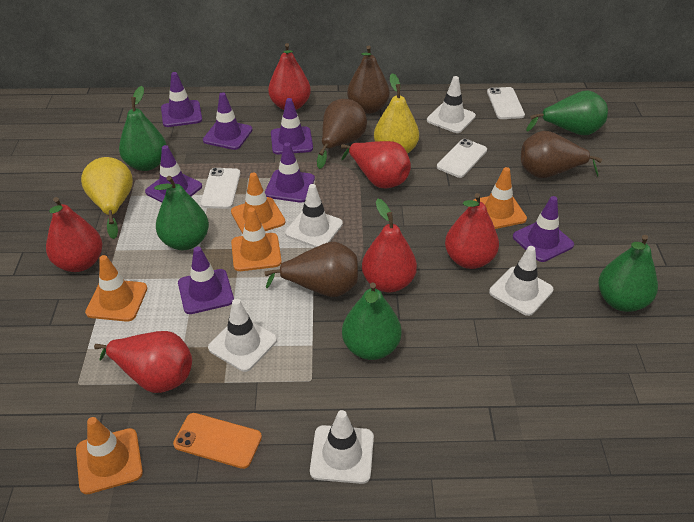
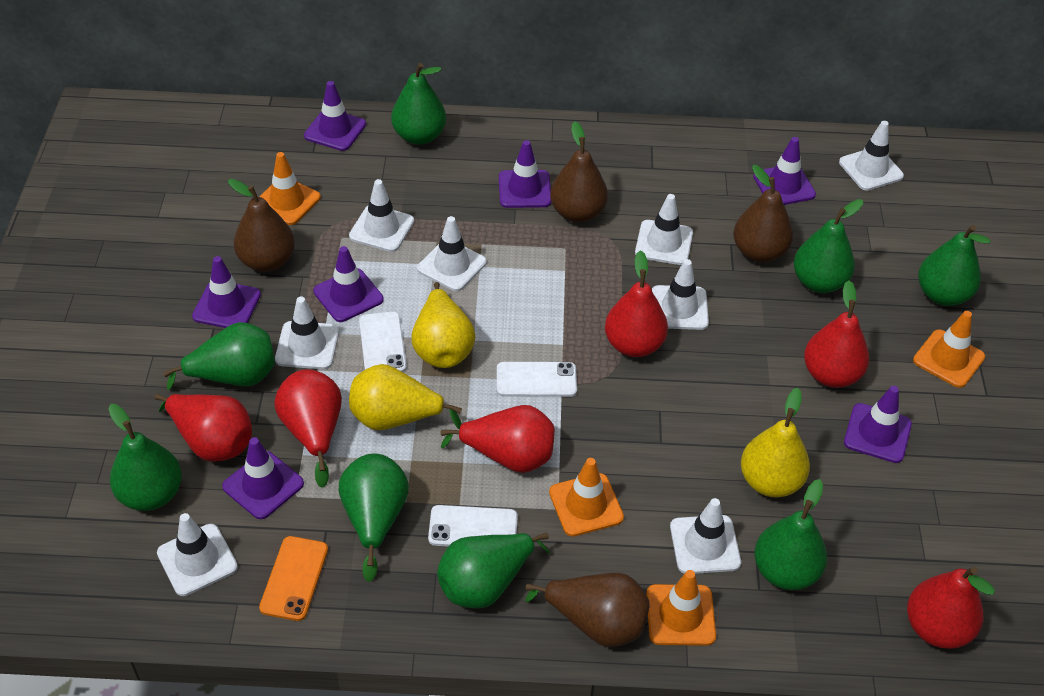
green pear: [119,86,166,171] [154,176,209,250] [342,282,402,360] [526,90,608,135] [598,235,658,312] = 5 -> [108,404,182,511] [163,322,275,390] [339,453,409,582] [391,63,446,145] [437,532,550,609] [754,479,827,590] [794,199,863,293] [918,225,991,306] = 8
orange traffic cone: [76,417,143,494] [85,255,147,322] [231,172,285,234] [231,207,282,271] [474,167,527,229] = 5 -> [259,152,321,225] [549,458,624,536] [646,570,716,646] [913,311,985,388] = 4
white traffic cone: [208,299,277,372] [285,184,343,247] [310,410,374,484] [427,76,476,133] [489,246,553,316] = 5 -> [157,513,238,596] [275,297,339,369] [349,179,414,252] [417,216,486,291] [635,194,693,265] [652,259,709,330] [670,498,741,574] [839,121,904,191] = 8
yellow pear: [81,157,133,239] [374,73,419,154] = 2 -> [349,364,462,430] [411,282,475,368] [741,388,810,497] = 3

